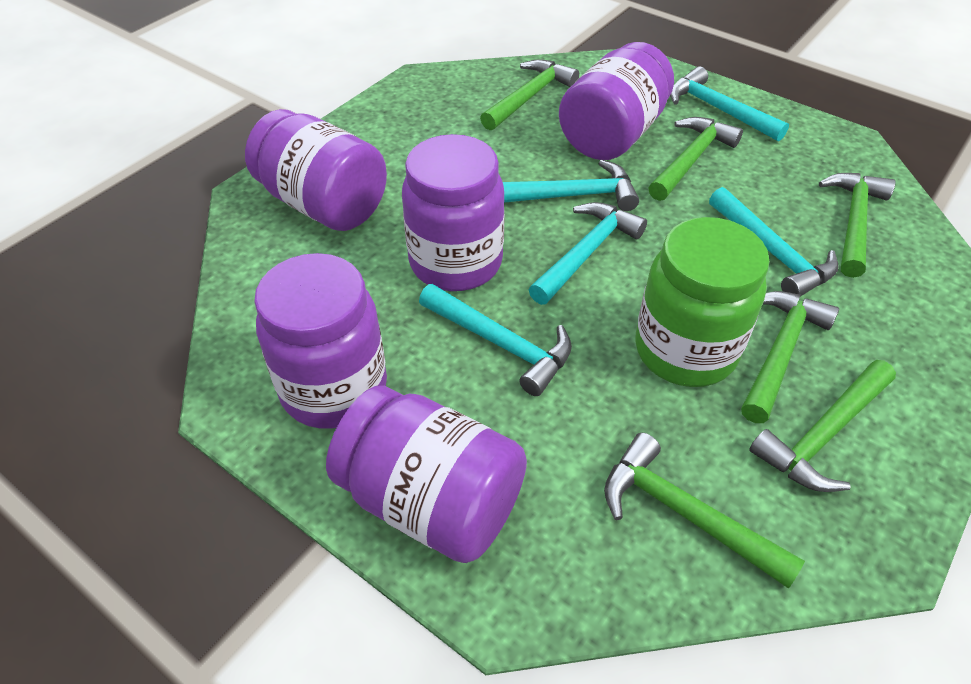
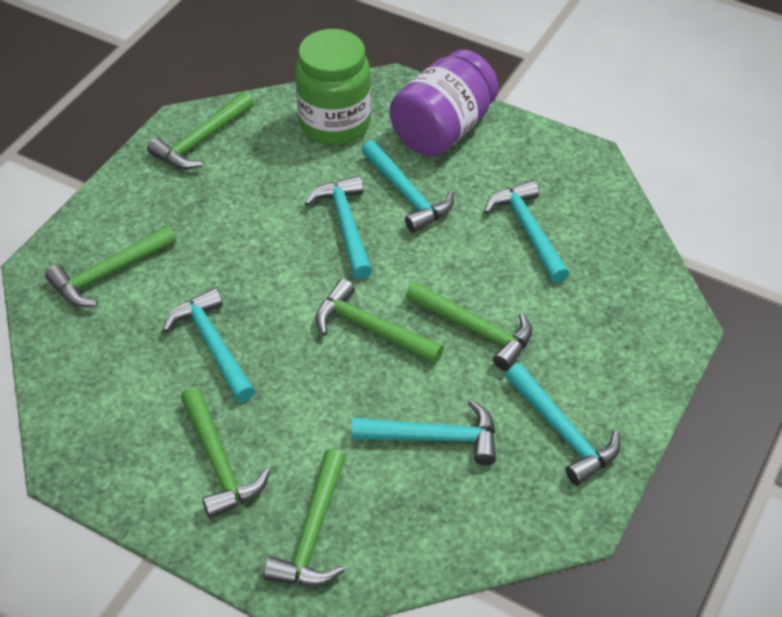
purple jar: [245,109,387,231] [254,253,387,429] [326,385,527,563] [402,134,505,291] [559,42,674,160] = 5 -> [390,50,499,156] = 1
turquoise hammer: [419,284,572,396] [503,160,639,211] [529,202,647,305] [670,66,789,142] [709,187,839,297] = 5 -> [163,288,255,402] [305,176,372,279] [351,400,496,465] [361,140,454,233] [484,180,569,283] [505,364,620,486] = 6

